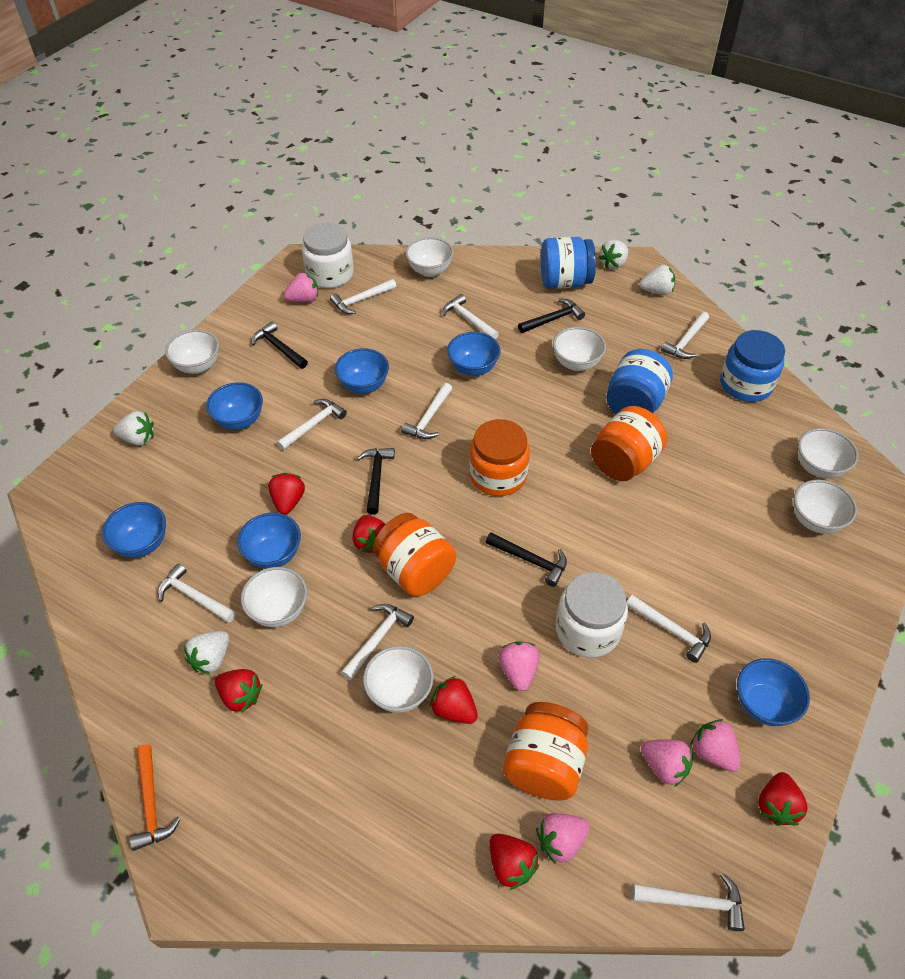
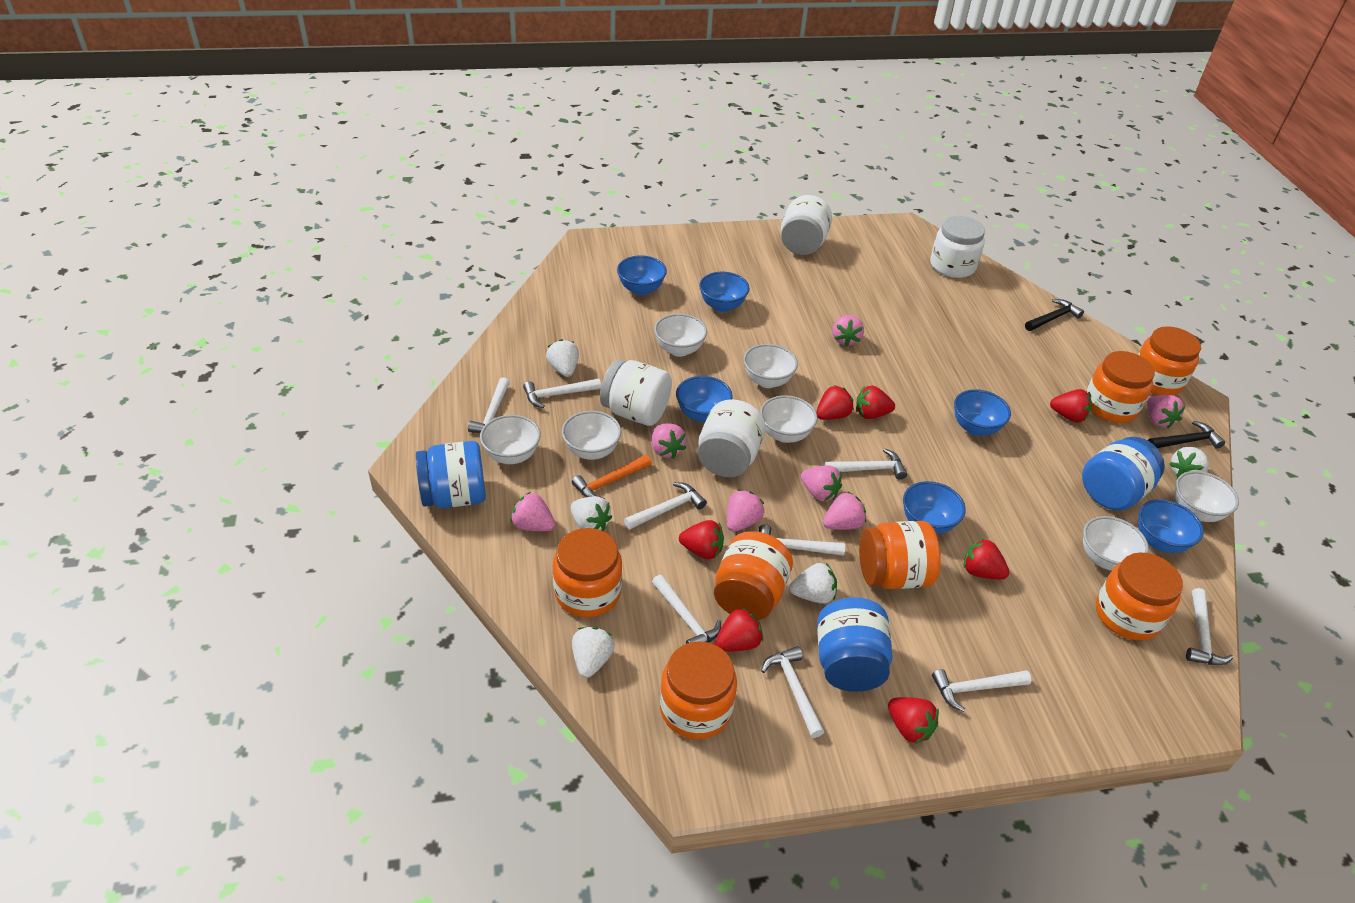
black hammer: [252,321,308,369] [357,448,395,515] [486,532,567,587] [518,299,585,333] = 4 -> [1025,299,1084,331] [1148,421,1225,449] = 2
orange jar: [373,513,456,596] [469,419,530,496] [503,702,589,801] [591,406,667,481] = 4 -> [553,528,622,617] [660,641,737,739] [714,531,793,620] [859,521,941,589] [1086,351,1155,423] [1096,552,1183,640] [1138,326,1201,395] = 7
pink strawberry: [284,272,318,302] [498,641,539,691] [536,813,590,864] [641,739,693,787] [690,719,741,771] = 5 -> [511,492,555,531] [652,423,686,459] [727,489,764,532] [801,465,842,502] [823,492,866,530] [832,315,864,347] [1147,395,1185,428] = 7
red strawberry: [215,669,263,713] [268,473,305,515] [353,515,386,554] [430,676,478,724] [489,834,539,890] [758,772,808,825] = 6 -> [679,520,724,559] [715,607,763,651] [816,385,854,420] [856,386,895,419] [888,697,939,744] [964,538,1010,579] [1050,389,1092,423] = 7
white jar: [302,223,354,288] [556,572,628,658] = 2 -> [600,359,672,426] [698,399,766,477] [781,195,832,255] [930,216,985,278] = 4
white strawberry: [113,411,154,445] [184,631,229,675] [598,240,628,269] [640,265,675,295] = 4 -> [546,339,579,377] [571,496,612,531] [572,627,615,678] [789,563,837,604] [1169,447,1209,478] = 5

